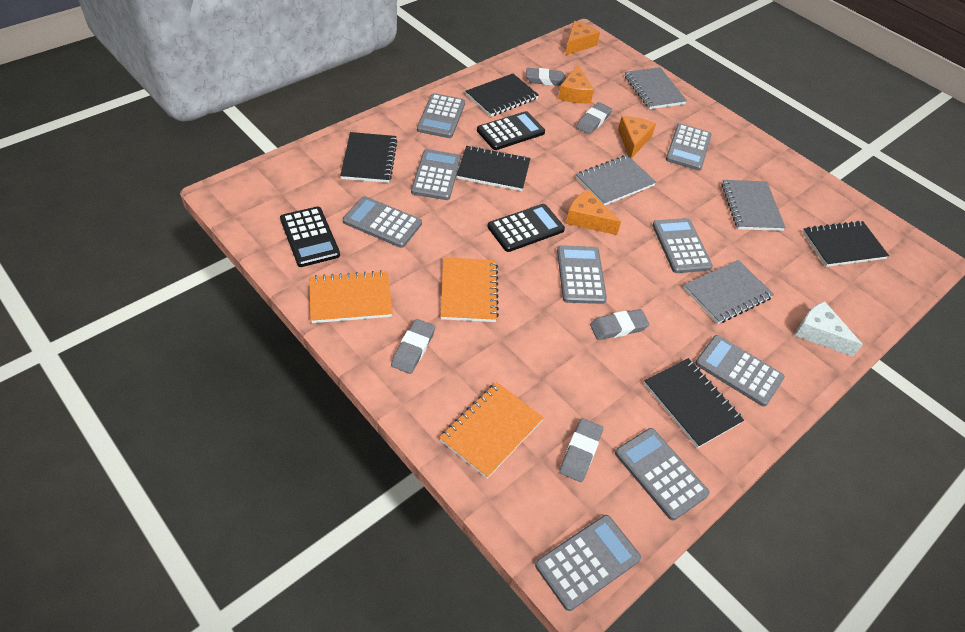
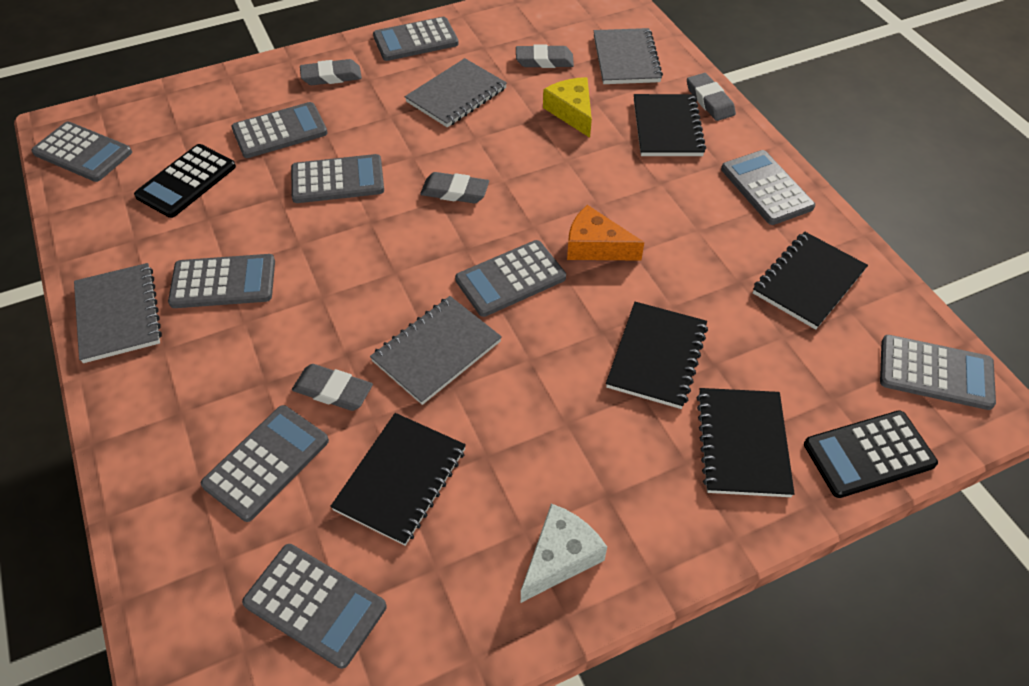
black calculator: [280,207,340,267] [477,111,545,150] [488,204,565,252] = 3 -> [134,144,236,218] [804,410,938,498] = 2
grey calculator: [343,196,422,248] [411,149,461,200] [417,93,465,138] [535,515,641,611] [557,245,607,304] [615,428,710,520] [652,218,713,273] [666,124,712,171] [695,335,785,407] = 9 -> [31,122,132,182] [168,254,275,308] [201,405,329,522] [231,102,328,158] [242,544,387,669] [291,154,384,203] [373,17,459,61] [455,240,566,317] [721,150,815,225] [880,335,996,410] = 10
orange cheese: [558,64,594,103] [565,21,600,56] [566,190,621,235] [618,116,656,159] = 4 -> [567,205,644,261] = 1
orange notebook: [309,270,393,323] [439,382,544,479] [441,257,499,322] = 3 -> none = 0
yellow cheese: none = 0 -> [543,77,592,138] = 1

